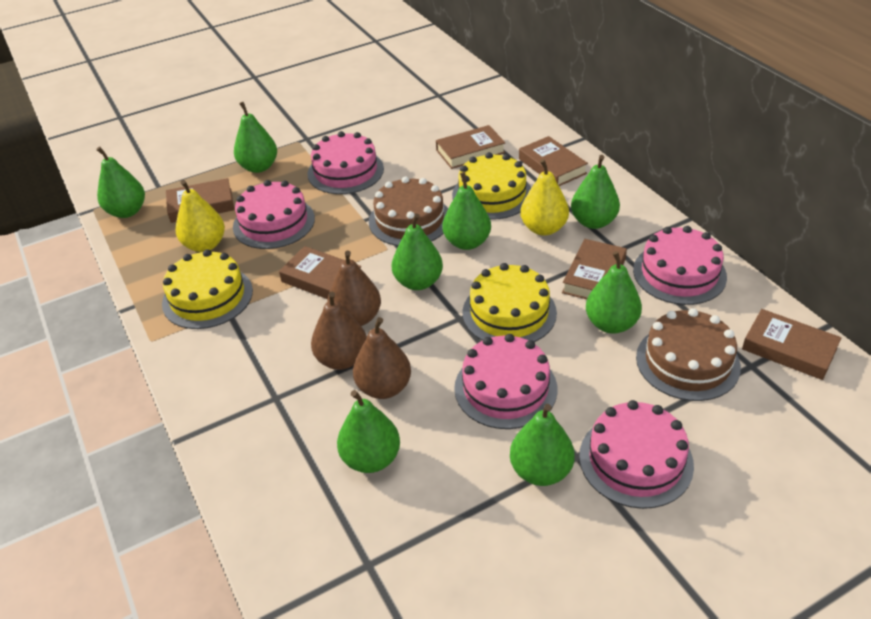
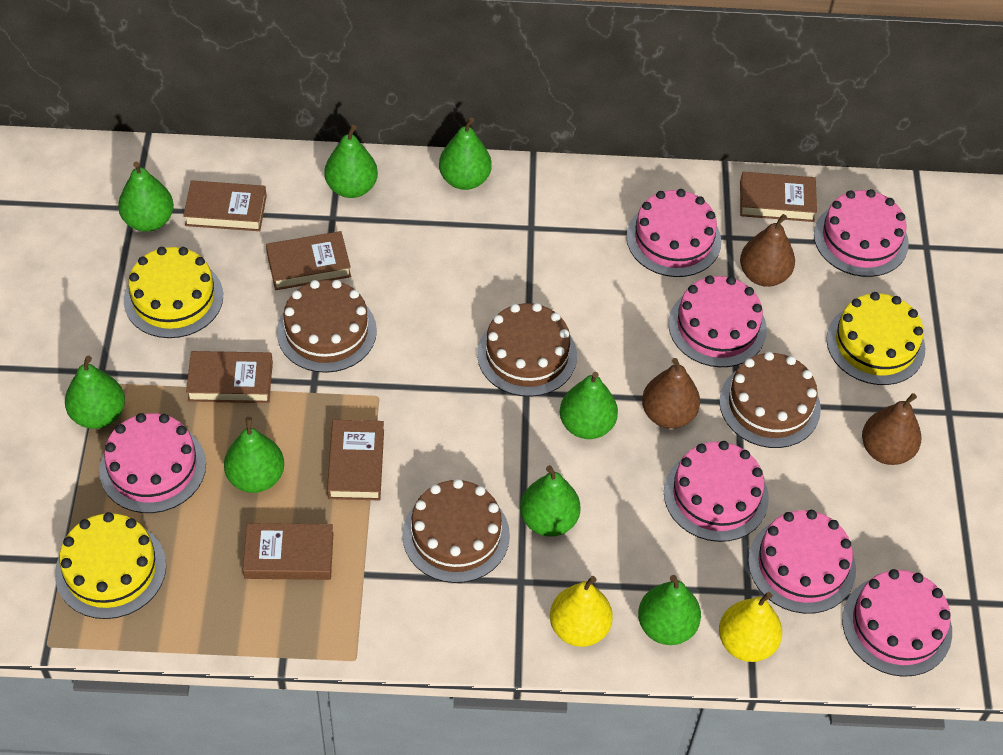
brown cake: [369,176,448,246] [636,308,741,401] = 2 -> [277,280,377,373] [402,479,510,583] [477,303,577,397] [719,352,821,448] = 4
pink cake: [233,180,315,249] [308,131,384,194] [454,334,557,429] [579,400,694,509] [633,226,727,305] = 5 -> [99,413,206,513] [626,189,721,277] [664,441,769,542] [668,275,767,367] [748,510,856,614] [814,189,909,277] [842,569,952,677] = 7

